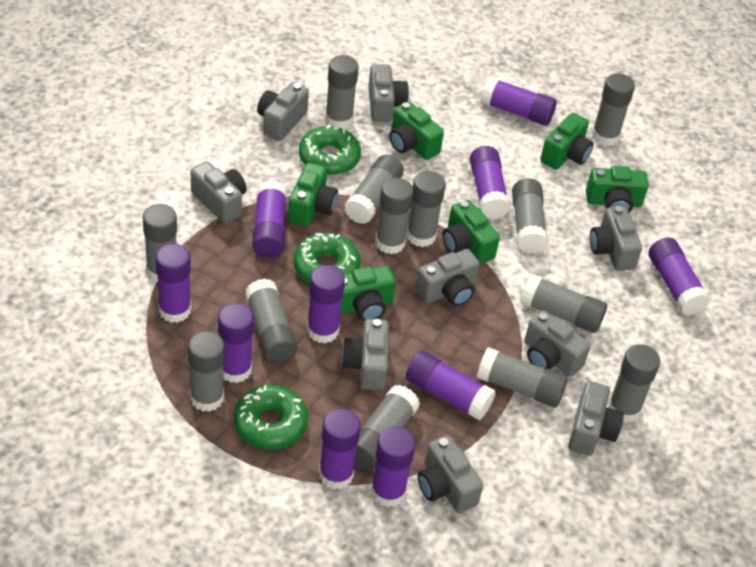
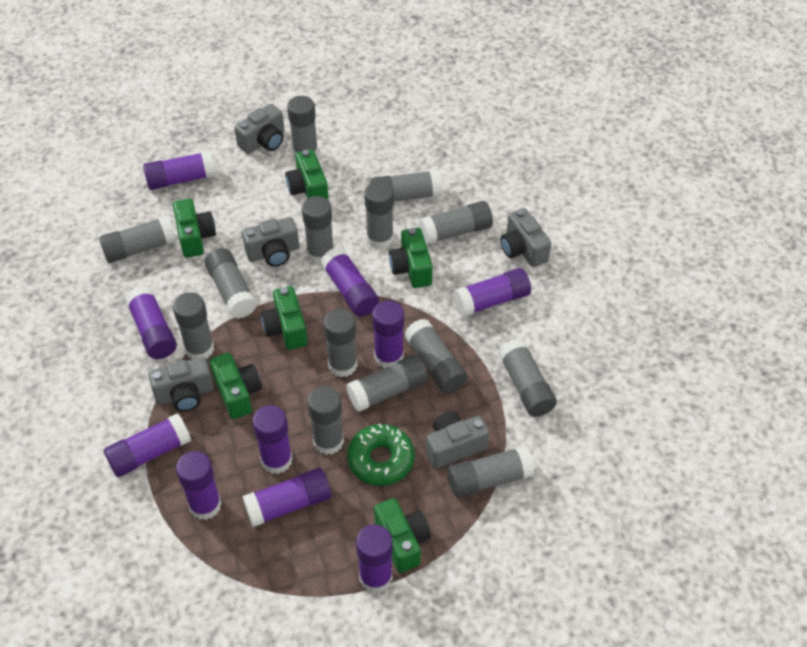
green donut: [234,385,308,449] [293,233,361,283] [299,125,361,175] = 3 -> [347,424,415,486] = 1
grey camera: [191,161,246,224] [257,82,309,141] [342,319,389,391] [368,64,409,122] [415,249,480,306] [418,435,483,513] [525,310,590,377] [568,381,624,456] [590,206,642,271] = 9 -> [148,357,214,412] [234,104,285,154] [242,217,299,267] [426,411,489,469] [500,208,551,267] = 5
grey glue stick: [143,204,177,282] [188,331,225,412] [245,279,297,363] [325,55,359,129] [344,155,404,224] [355,385,420,470] [375,178,414,254] [406,171,446,247] [477,347,568,407] [512,178,548,254] [520,274,607,333] [592,73,635,146] [608,344,660,423] = 13 -> [99,216,176,263] [173,292,214,359] [205,248,257,319] [287,96,318,157] [302,196,334,264] [307,386,344,455] [323,309,357,377] [346,355,428,412] [364,182,394,249] [371,170,442,202] [404,319,468,393] [419,201,493,245] [447,446,535,498] [498,339,557,417] = 14

